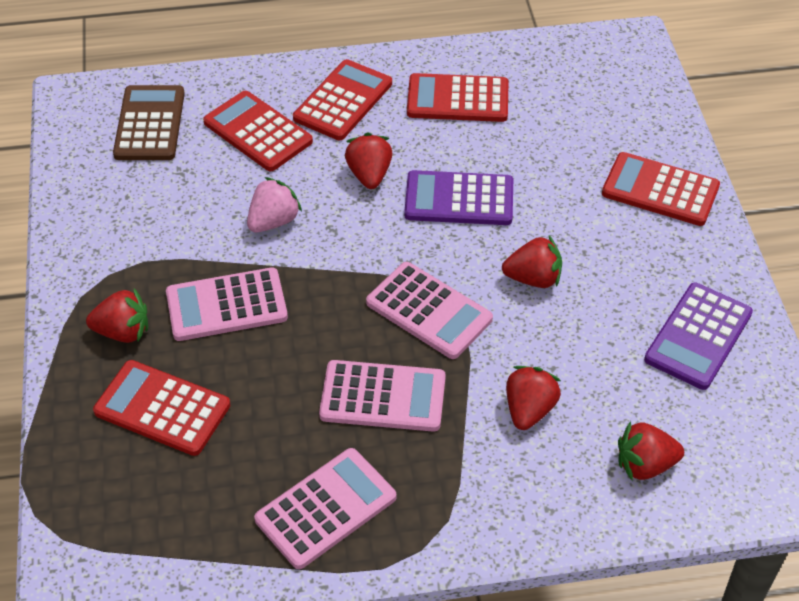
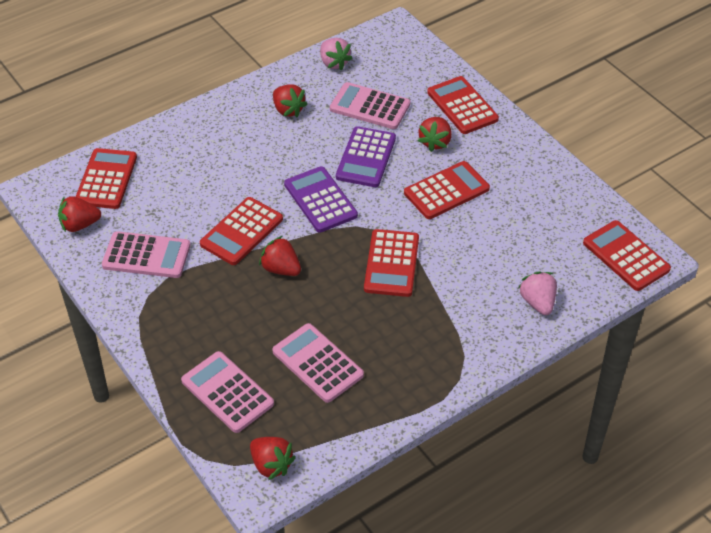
brown calculator: [113,85,185,160] = 1 -> none = 0
pink strawberry: [247,177,302,232] = 1 -> [320,38,353,70] [519,271,557,315] = 2
red calculator: [93,360,231,456] [203,91,313,171] [293,59,392,140] [407,73,509,122] [602,152,720,226] = 5 -> [76,148,137,209] [200,197,283,265] [364,229,419,297] [404,161,490,219] [427,76,499,134] [583,220,671,291] = 6

